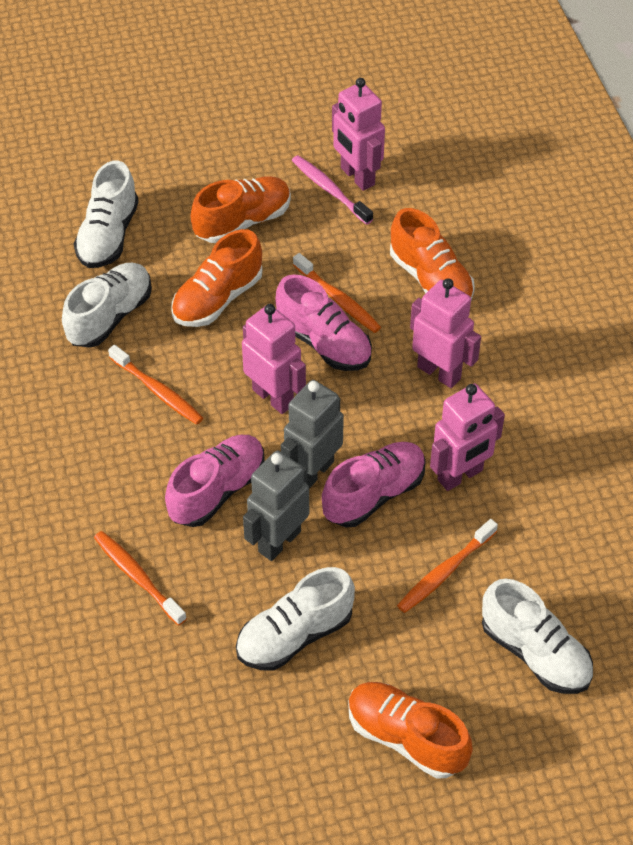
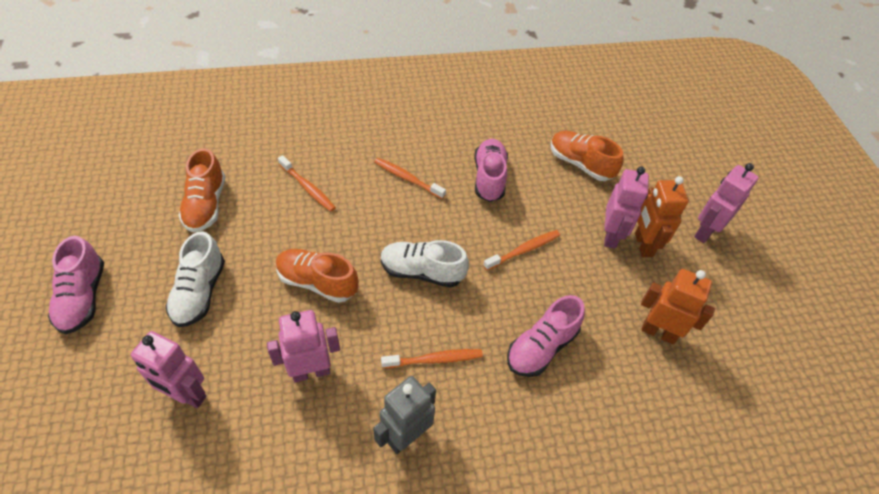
grey robot: [243,450,309,561] [281,380,344,489] = 2 -> [373,376,436,454] = 1
orange robot: none = 0 -> [635,176,689,257] [641,269,715,344] = 2
orange shoe: [172,229,262,327] [191,176,291,243] [348,682,473,779] [390,208,475,300] = 4 -> [178,148,225,232] [276,249,359,303] [551,131,623,181] = 3
pink toothbrush: [292,155,373,225] = 1 -> none = 0
white shoe: [62,263,152,348] [74,161,139,268] [236,567,355,671] [482,579,593,694] = 4 -> [166,231,225,327] [381,240,469,288] = 2

